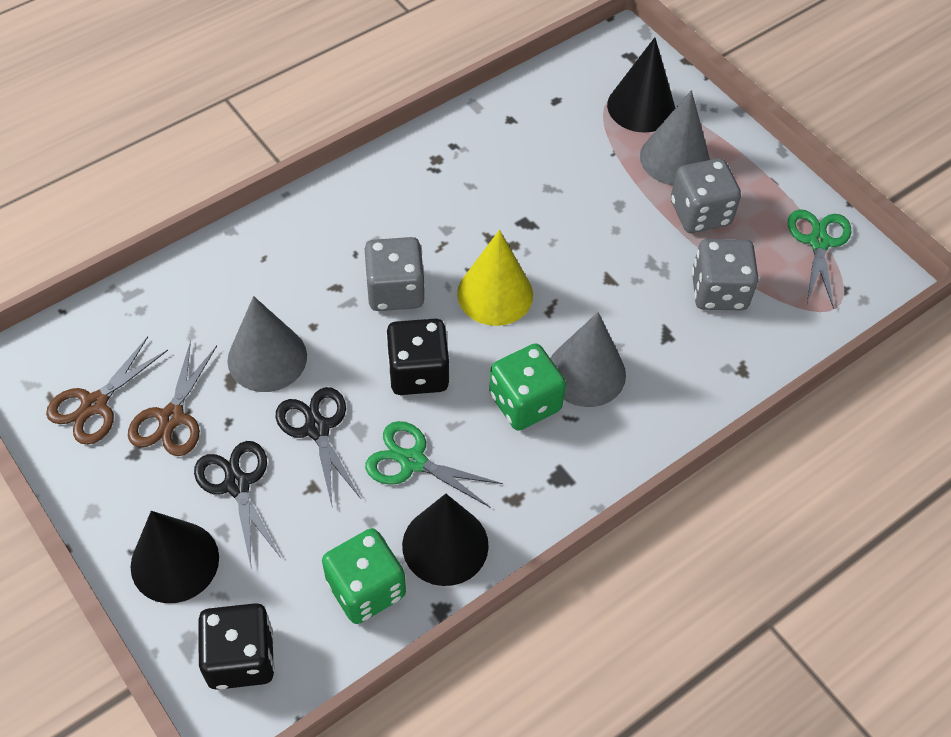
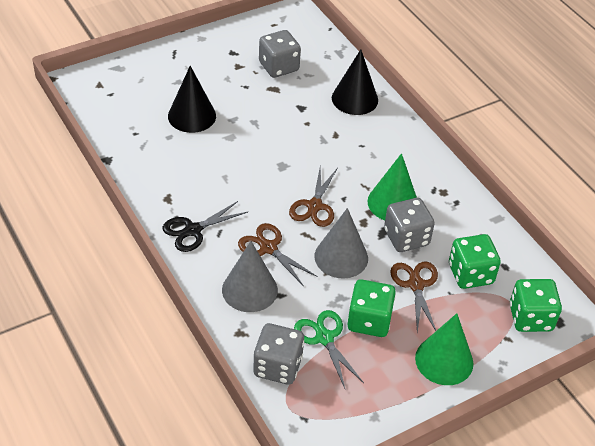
black cone: [131,511,219,603] [402,494,489,586] [607,37,675,133] = 3 -> [168,66,216,133] [332,49,378,115] = 2
black dice: [198,603,274,690] [386,319,450,395] = 2 -> none = 0
black scissors: [194,441,281,566] [276,387,361,506] = 2 -> [163,201,248,252] = 1
brown scissors: [46,337,168,445] [128,340,217,456] = 2 -> [238,223,318,286] [289,167,337,227] [390,262,438,332] = 3
green cone: none = 0 -> [368,153,417,220] [415,313,473,385] = 2
green dice: [322,528,406,624] [489,344,566,431] = 2 -> [347,279,396,337] [449,234,501,289] [510,279,562,332] = 3
green scissors: [365,421,503,508] [788,209,852,309] = 2 -> [294,310,364,388] = 1
grey cone: [228,296,307,392] [550,312,626,407] [640,90,710,185] = 3 -> [222,241,278,312] [314,208,368,279] = 2
yellow cone: [457,230,533,326] = 1 -> none = 0

